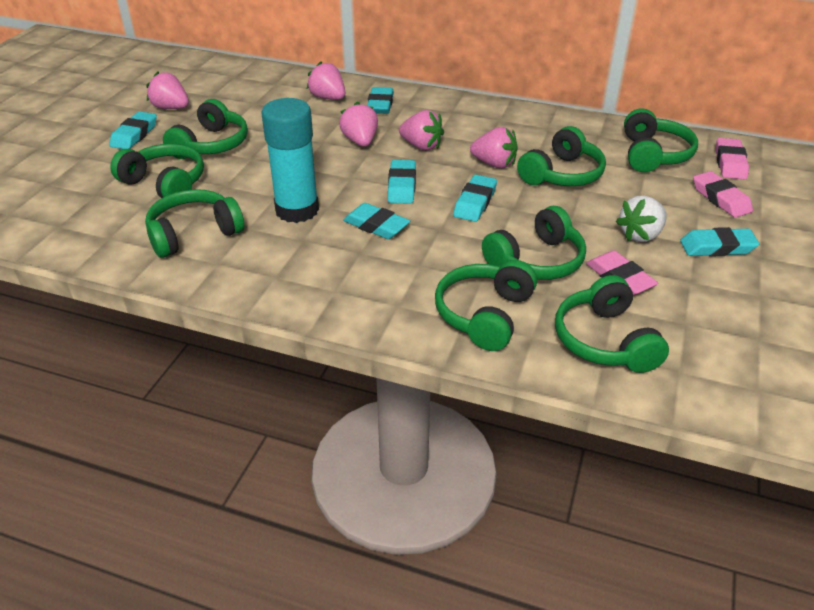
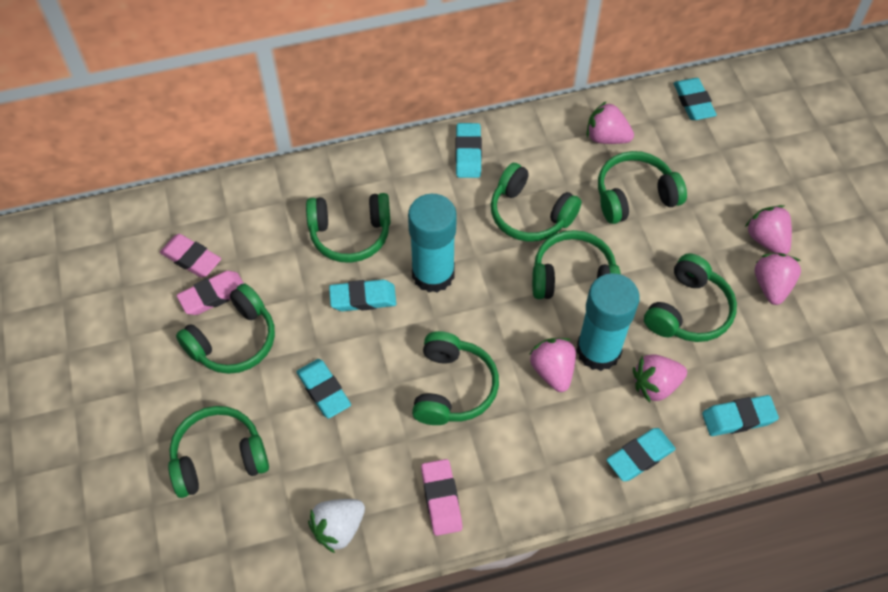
turquoise glue stick: [261,98,319,223] = 1 -> [408,194,457,293] [576,273,640,371] = 2

